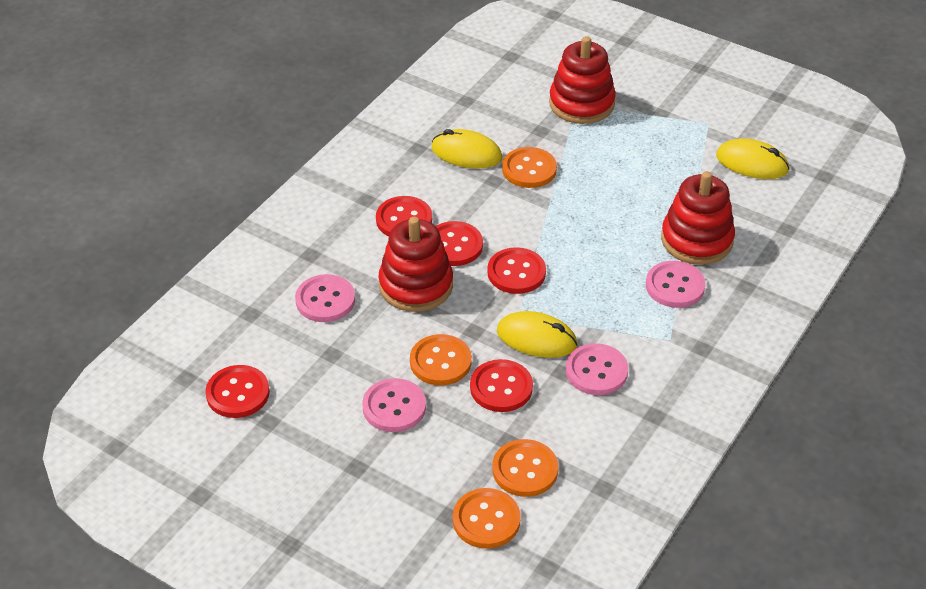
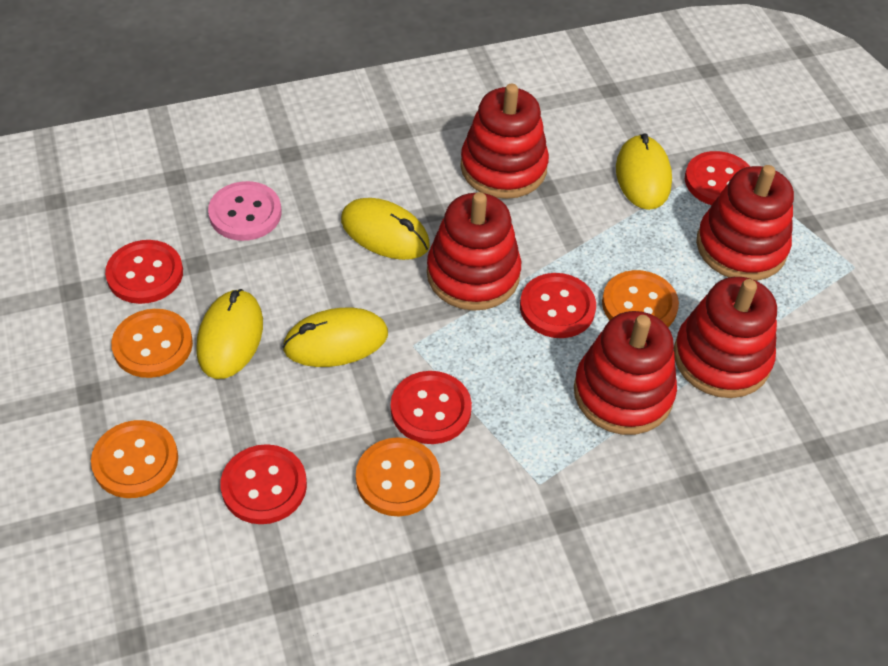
pink button: [295,274,355,322] [362,378,426,432] [566,343,628,395] [646,261,706,308] = 4 -> [208,181,281,241] = 1
red stacking toy: [378,217,453,312] [549,36,616,124] [661,171,735,265] = 3 -> [427,192,521,311] [460,84,549,199] [574,311,677,435] [674,277,777,398] [696,165,794,281] = 5
yellow mouse: [431,129,502,169] [497,311,578,358] [716,138,789,179] = 3 -> [196,289,263,379] [283,308,388,367] [341,198,430,260] [616,133,672,210] = 4

